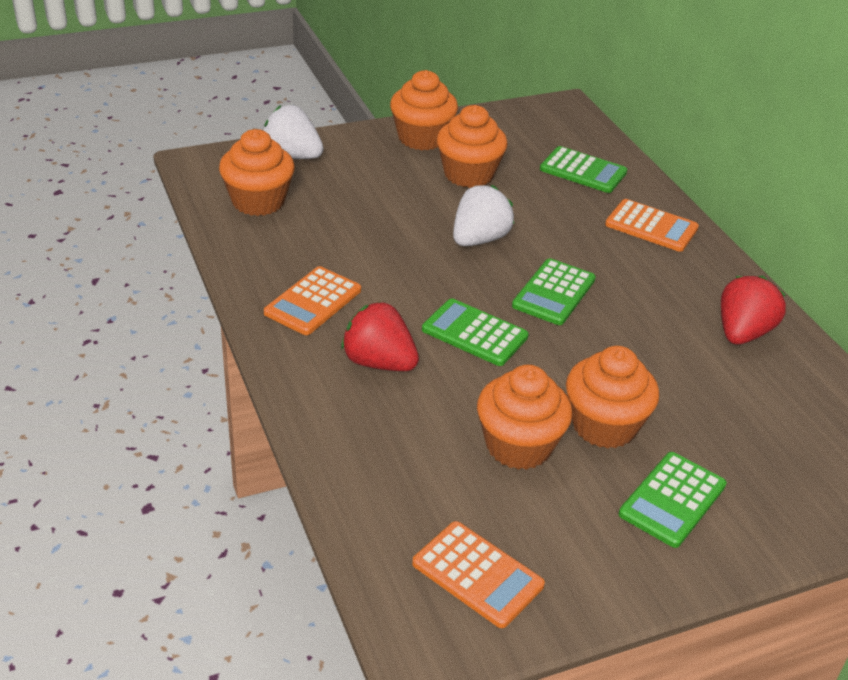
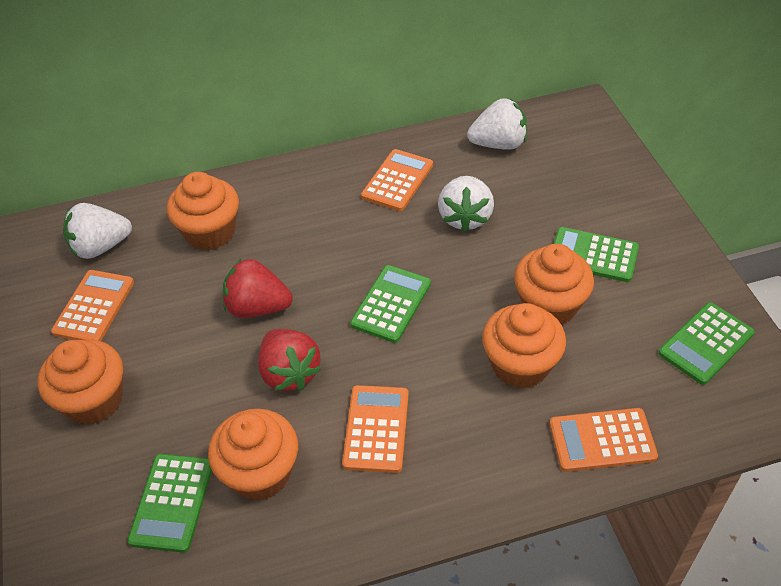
orange calculator: [264,266,361,335] [412,521,545,628] [605,199,699,252] = 3 -> [51,270,134,341] [342,385,409,473] [361,149,433,211] [549,408,658,472] = 4
white strawberry: [263,105,324,159] [453,185,514,246] = 2 -> [63,203,132,259] [438,176,494,232] [467,98,527,150] = 3

